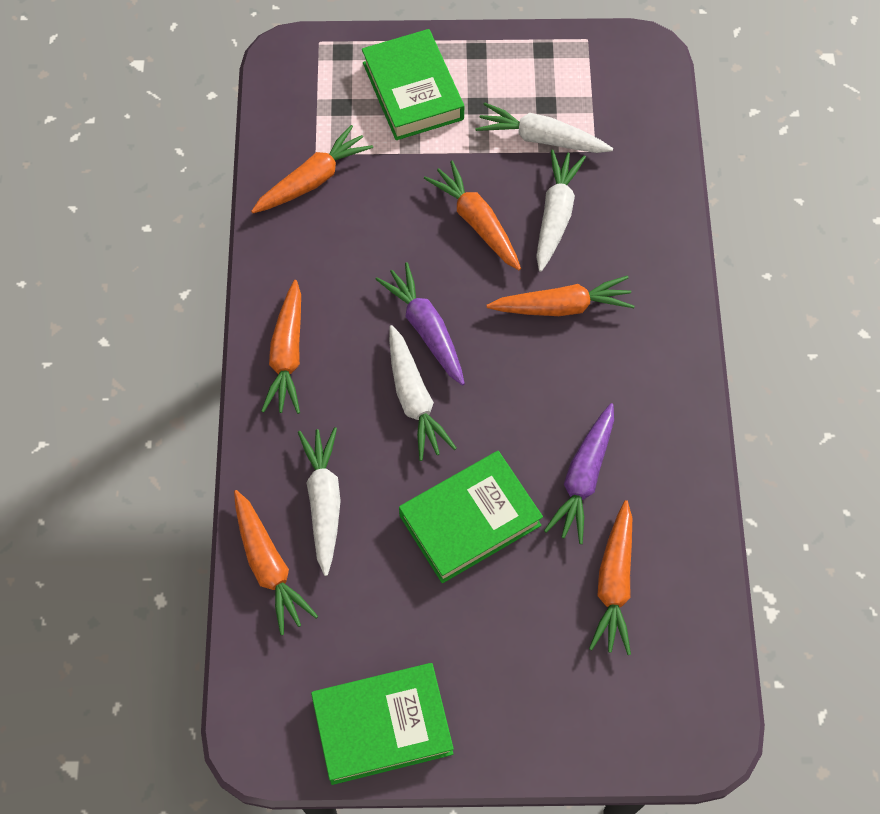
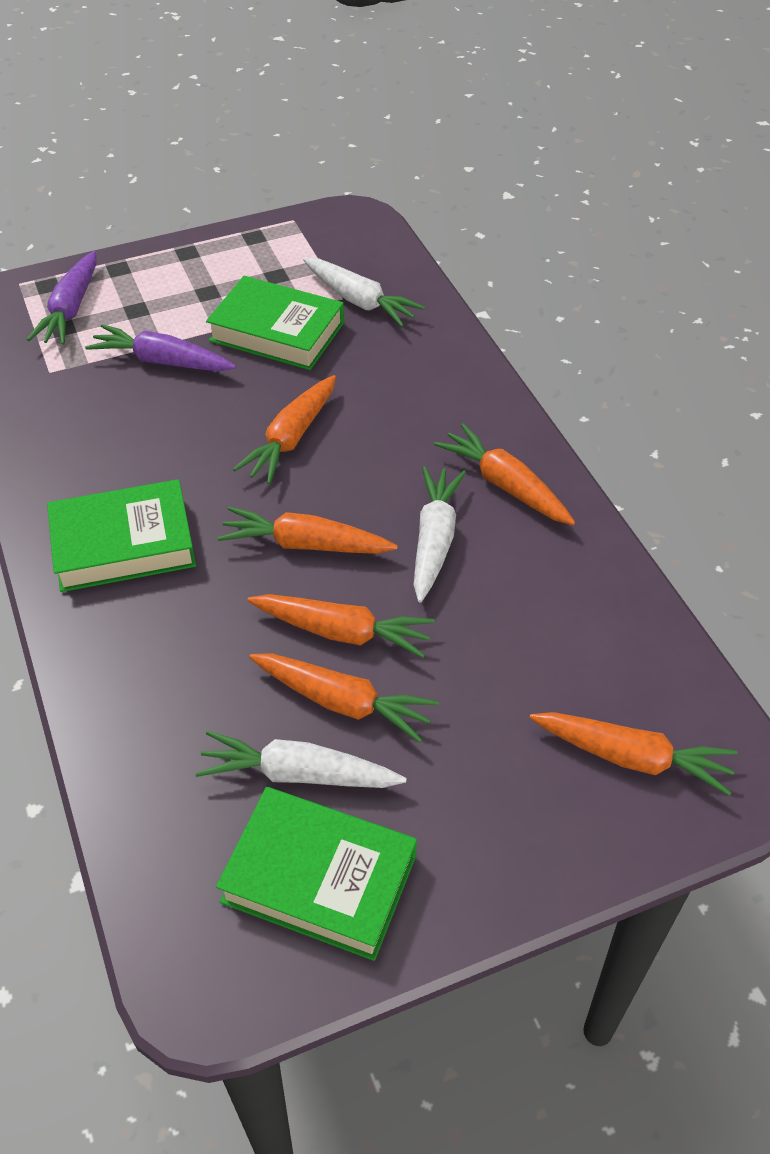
white carrot: [298,427,341,576] [389,325,457,461] [475,102,613,153] [536,150,586,272] = 4 -> [195,731,407,788] [303,257,425,327] [414,466,466,603] = 3

